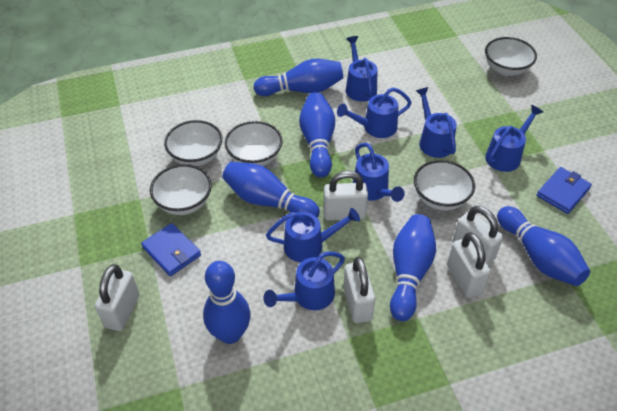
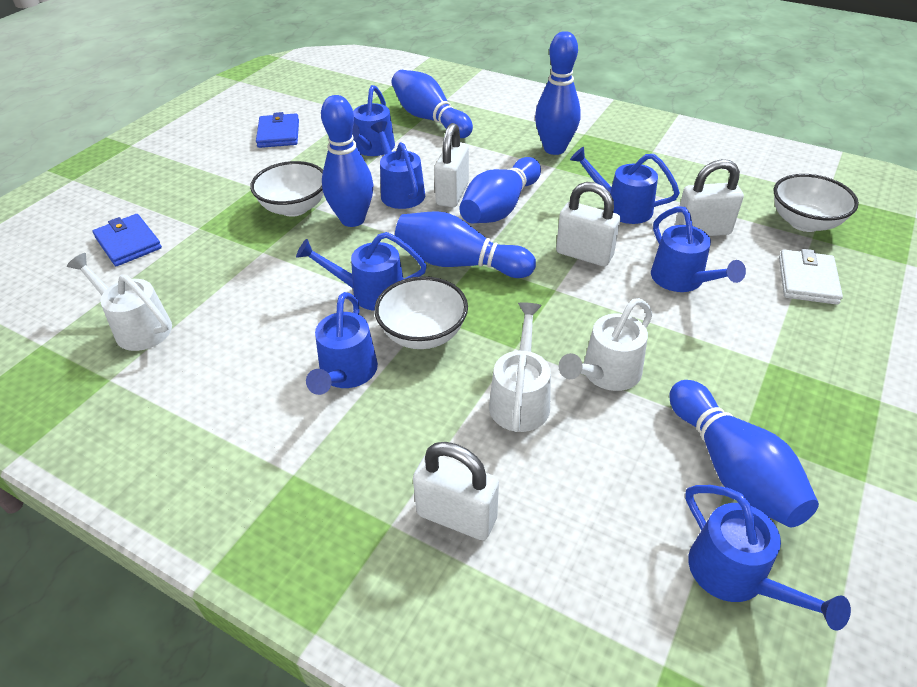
white bowl: [150,164,212,215] [164,120,222,166] [225,121,283,166] [414,160,475,210] [485,37,537,76] = 5 -> [250,161,324,217] [374,276,468,349] [773,174,859,232] = 3
white padlock: [95,264,140,331] [323,171,368,221] [343,257,375,323] [447,232,490,298] [453,206,503,265] = 5 -> [413,442,499,540] [434,123,469,207] [556,182,620,266] [675,159,744,236] = 4
white wallet: none = 0 -> [779,249,843,305] = 1
white watering can: none = 0 -> [67,253,172,351] [489,302,551,432] [559,298,652,391] = 3

